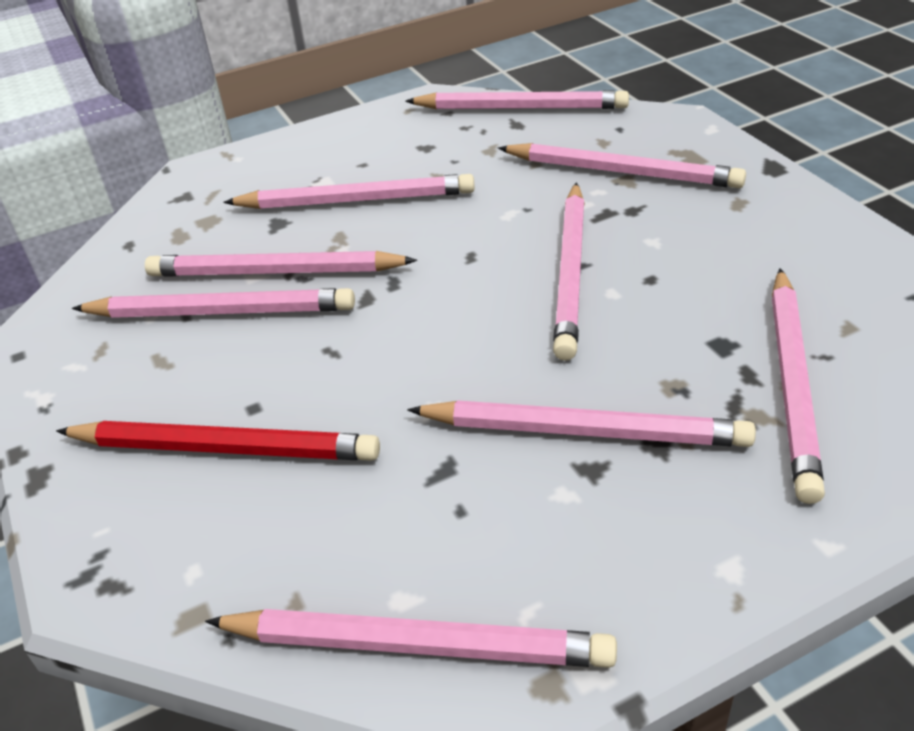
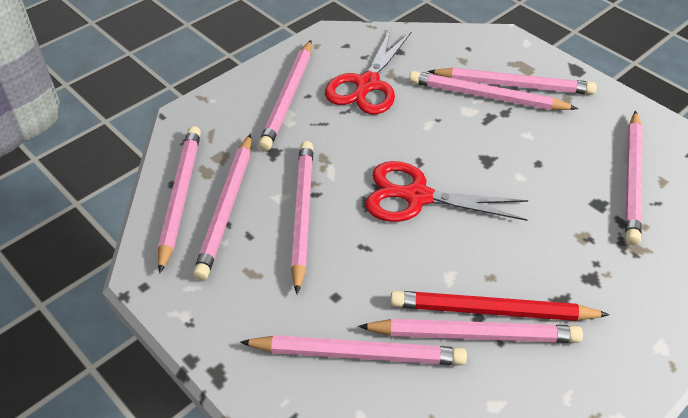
red scissors: none = 0 -> [325,28,412,114] [365,161,528,222] = 2

